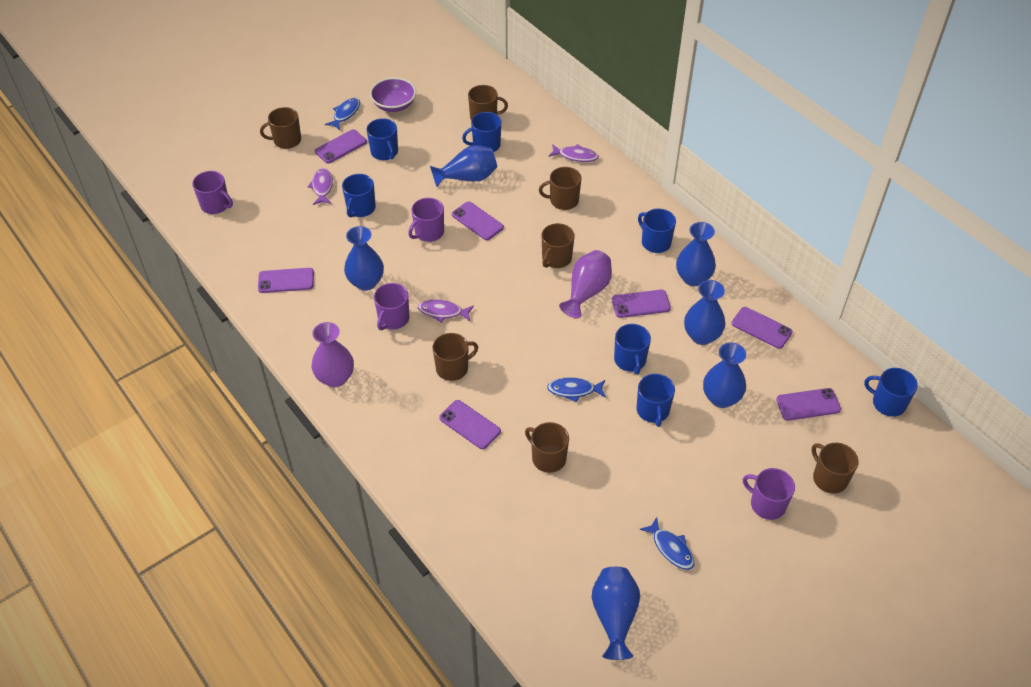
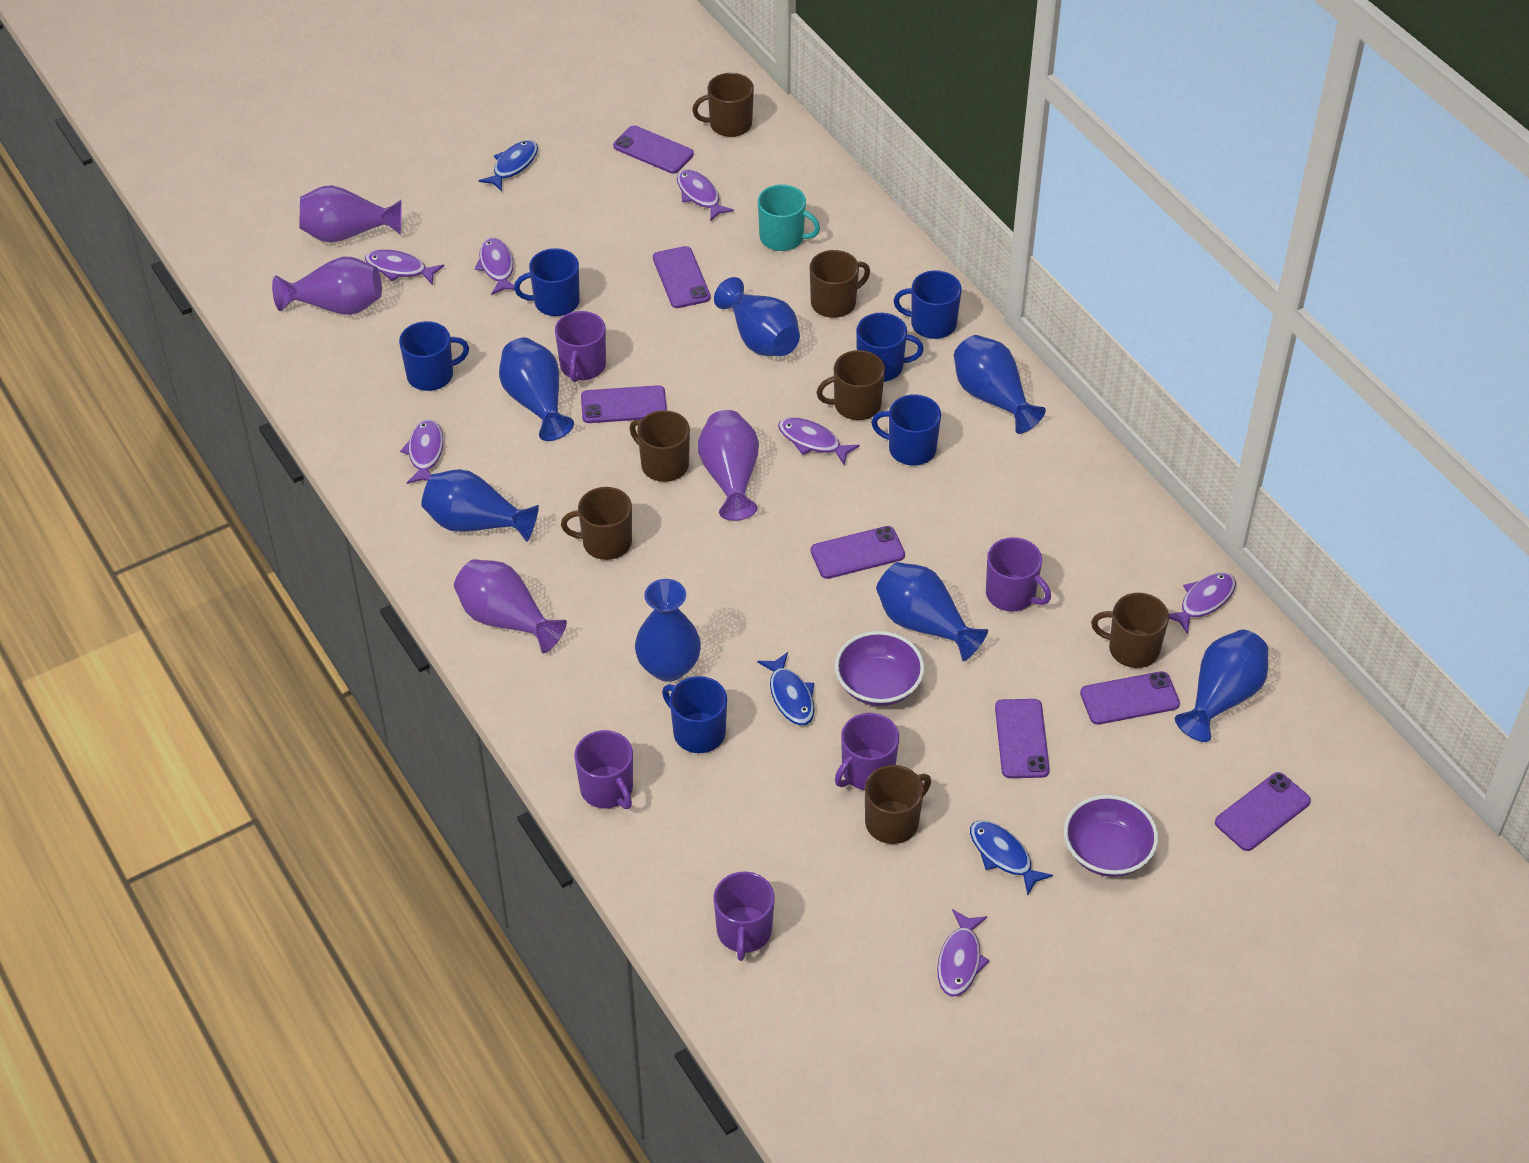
blue mug: [342,174,376,217] [367,118,398,160] [462,112,501,152] [614,324,651,374] [637,374,675,427] [638,209,676,253] [864,368,918,417] = 7 -> [399,321,469,391] [514,248,580,316] [662,676,727,753] [856,313,924,382] [871,394,941,466] [894,270,962,339] = 6
blue vase: [344,226,384,291] [430,145,497,187] [592,567,640,660] [676,222,716,286] [684,280,726,345] [703,342,746,408] = 6 -> [421,469,539,542] [499,338,574,441] [635,579,701,682] [714,277,800,356] [876,562,988,661] [954,335,1046,434] [1175,630,1268,742] = 7
purple bowl: [370,77,416,112] = 1 -> [835,631,925,706] [1064,795,1158,877] = 2
purple fish: [307,168,333,205] [418,299,474,323] [549,144,599,162] = 3 -> [365,249,444,285] [400,419,443,484] [475,237,514,295] [677,169,734,221] [778,417,860,465] [937,909,990,997] [1169,572,1236,634] = 7
purple mug: [192,171,233,214] [374,283,410,330] [408,198,444,242] [743,468,795,520] = 4 -> [555,311,606,382] [574,730,633,809] [714,872,775,961] [835,713,899,790] [986,537,1051,612] = 5
purple vase: [312,322,354,387] [559,250,612,318] = 2 -> [272,257,382,315] [299,185,402,243] [454,559,567,653] [698,410,759,521] = 4
turquoise mug: none = 0 -> [758,185,820,251] = 1

